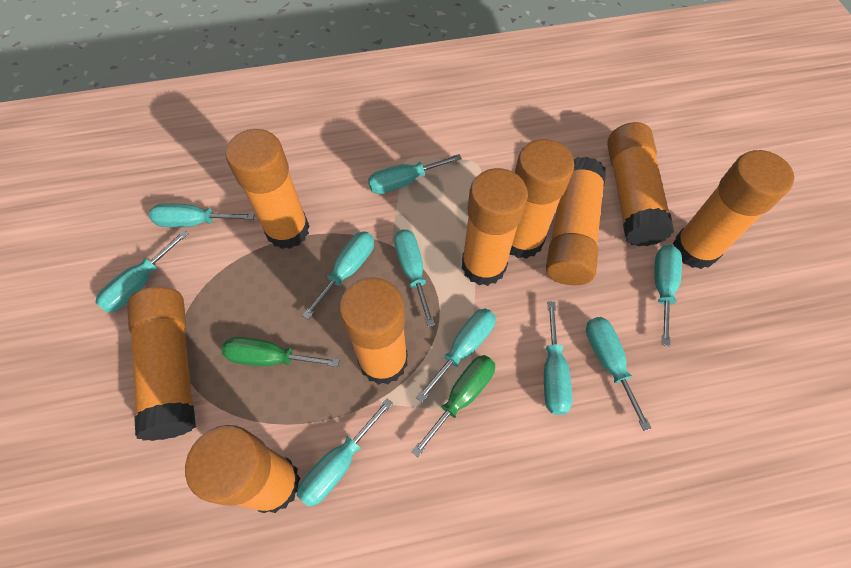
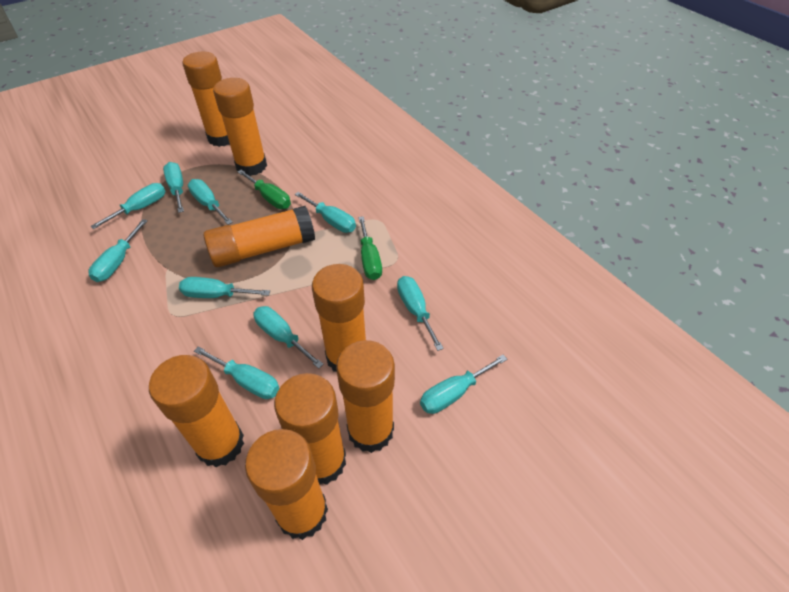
orange glue stick: [127,287,196,441] [185,425,301,513] [226,129,310,249] [339,277,408,385] [462,168,528,286] [510,139,574,259] [546,157,606,285] [607,122,674,246] [673,150,794,269] = 9 -> [149,355,244,467] [183,52,230,147] [204,206,315,267] [213,78,267,176] [245,429,328,540] [274,373,346,485] [312,264,366,372] [336,340,395,453] = 8

